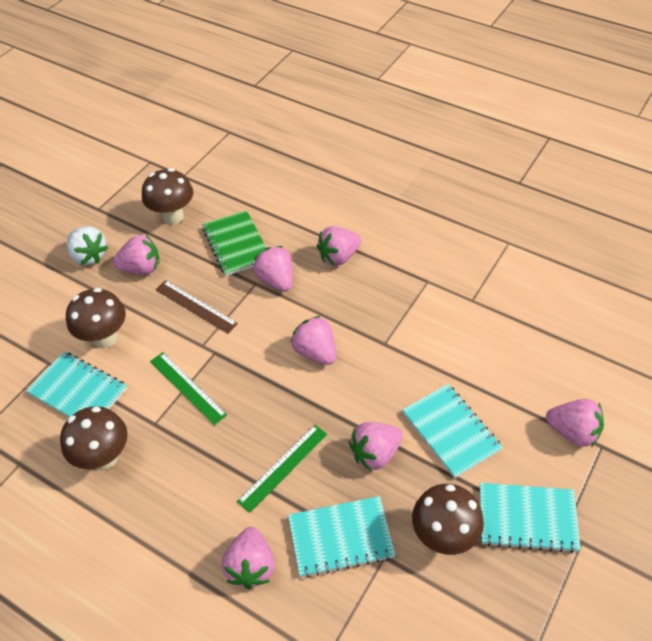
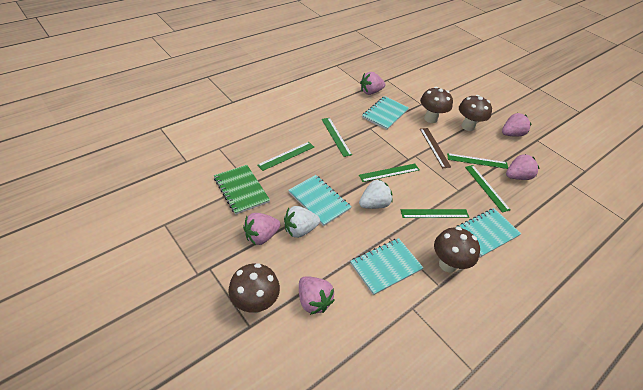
green ruler: [150,352,227,425] [237,425,328,513] = 2 -> [257,142,314,171] [322,118,352,157] [359,164,419,182] [401,209,469,218] [447,153,508,169] [465,165,510,212] = 6
pink strawberry: [112,235,160,274] [221,527,275,589] [253,246,293,291] [291,316,336,365] [317,226,361,266] [349,422,403,472] [546,399,604,447] = 7 -> [243,213,280,245] [299,276,335,315] [360,72,385,95] [502,113,532,137] [506,154,539,180] = 5
white strawberry: [67,226,108,265] = 1 -> [284,206,320,238] [359,179,393,209] = 2

